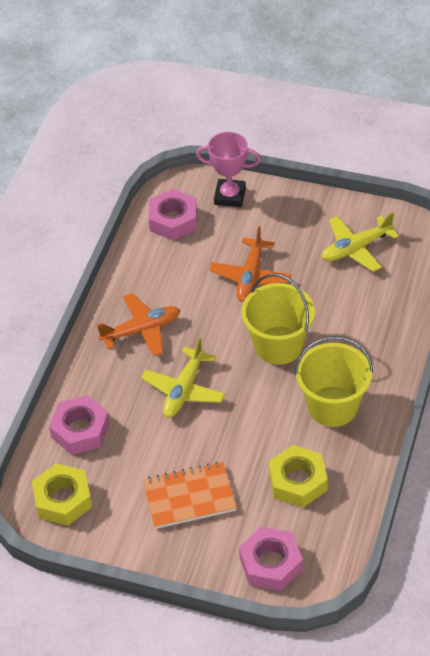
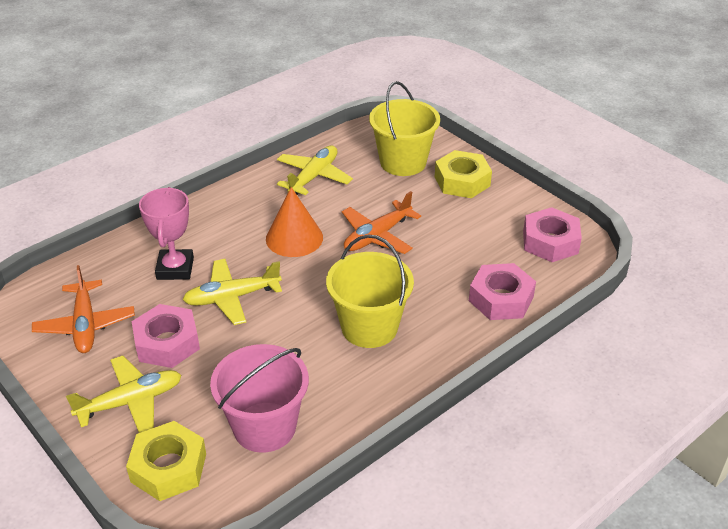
orange cone: none = 0 -> [266,187,323,257] = 1
orange notebook: [143,462,237,529] = 1 -> none = 0
pink bucket: none = 0 -> [210,344,309,453] = 1
yellow plane: [141,338,225,418] [322,212,399,272] = 2 -> [66,356,182,433] [183,259,282,325] [277,145,353,195] = 3

